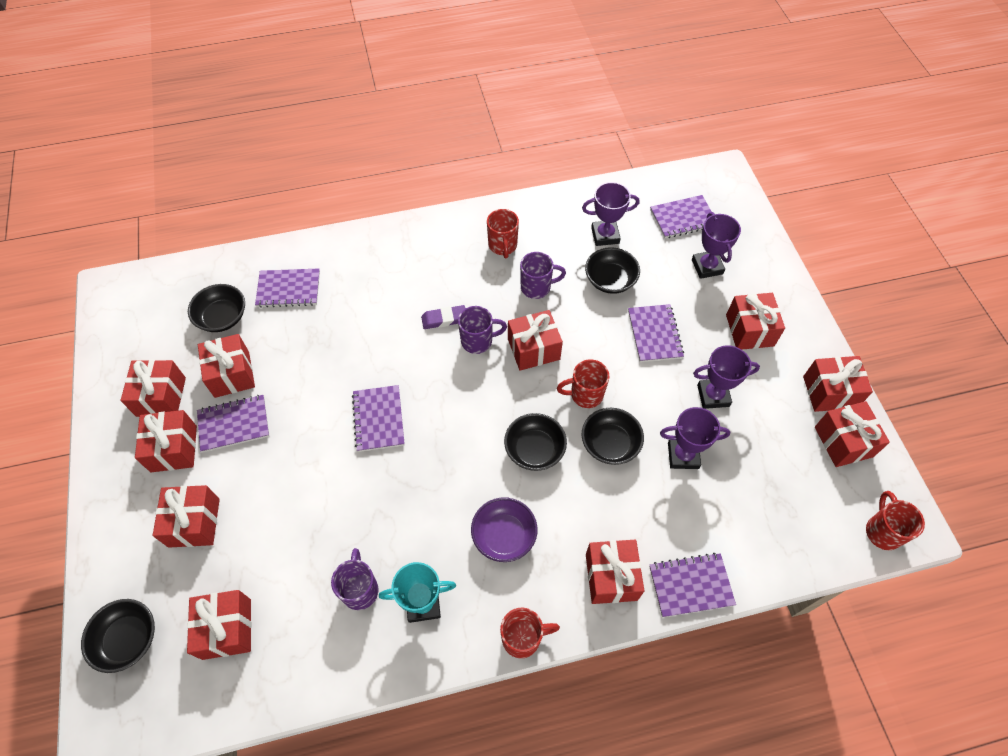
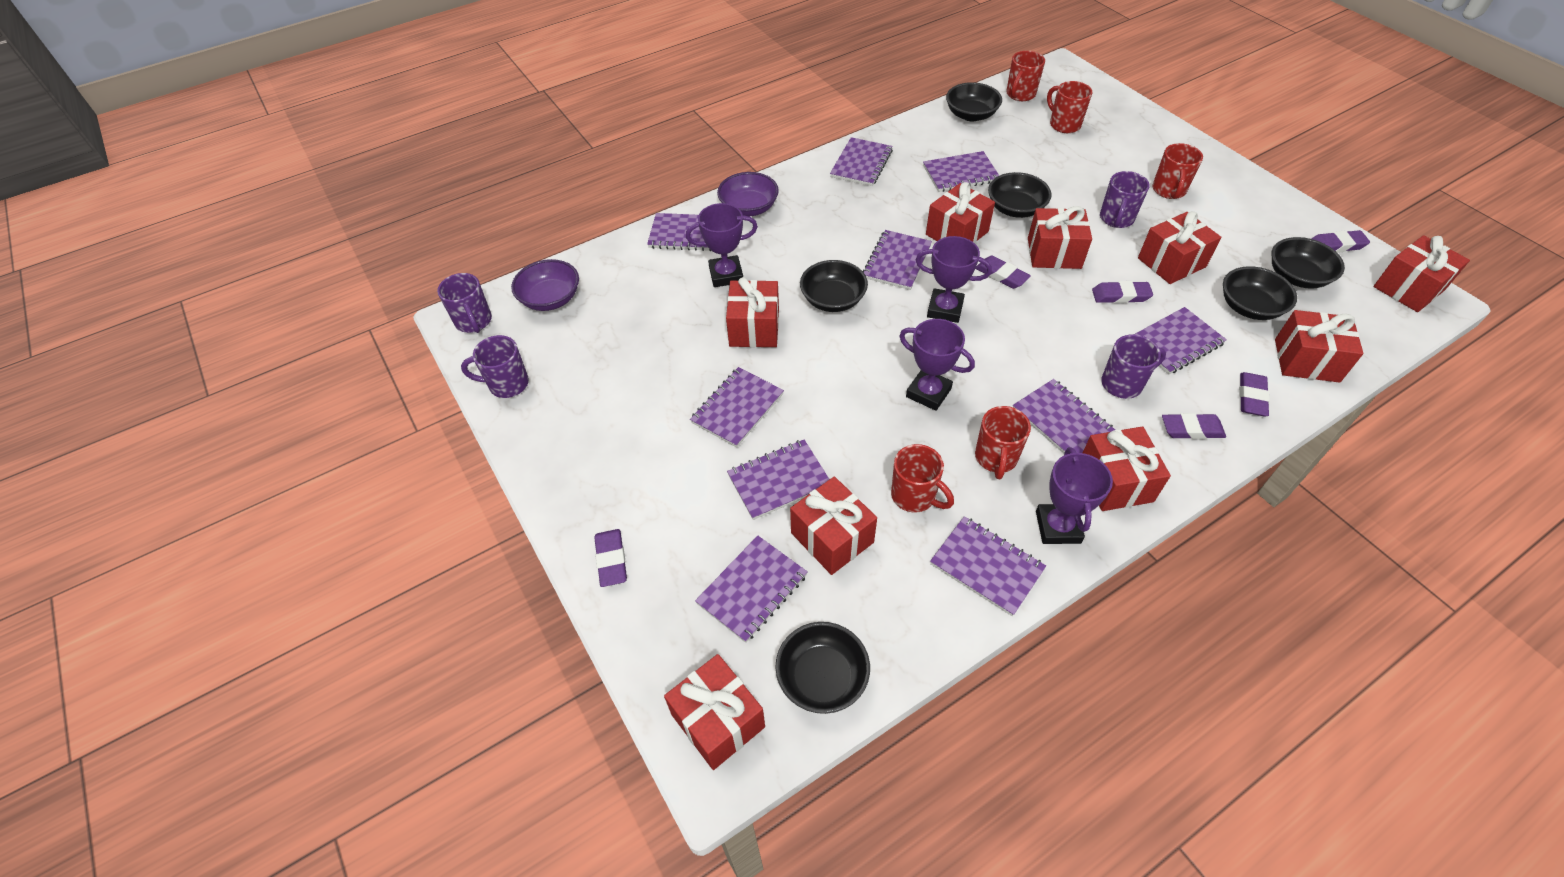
black bowl: [81,599,155,673] [188,284,245,332] [504,413,567,471] [582,408,644,465] [585,247,640,294] = 5 -> [775,622,870,714] [800,260,868,312] [946,82,1002,121] [988,172,1052,218] [1223,266,1297,320] [1271,237,1345,289] = 6
purple bowl: [471,497,537,562] = 1 -> [511,259,579,311] [717,172,779,216] = 2
purple eraser: [421,305,465,329] = 1 -> [594,529,627,587] [975,256,1031,289] [1092,281,1153,303] [1162,413,1226,439] [1239,372,1270,416] [1311,230,1370,253] = 6
purple mug: [331,548,379,610] [458,306,507,354] [520,252,566,299] = 3 -> [437,273,492,333] [461,335,529,398] [1100,171,1150,228] [1101,334,1166,399] = 4
purple notebook: [197,395,269,453] [255,268,320,308] [352,385,405,452] [628,304,684,362] [649,553,736,617] [650,195,712,238] = 6 -> [647,213,711,251] [690,367,784,448] [695,535,808,643] [727,440,830,520] [830,137,893,186] [863,230,932,290] [923,151,999,192] [930,516,1046,616] [1013,379,1115,453] [1134,307,1227,374] = 10
red gift: [120,360,186,417] [135,410,197,472] [153,485,220,548] [187,590,252,660] [198,334,255,398] [508,310,563,371] [586,540,644,604] [726,293,785,350] [803,356,873,412] [815,401,890,467] = 10 -> [664,654,765,770] [726,277,779,347] [790,477,877,575] [926,182,995,243] [1028,206,1092,269] [1083,426,1171,511] [1138,211,1221,284] [1275,310,1363,383] [1373,235,1470,312] = 9
red mug: [487,209,519,258] [500,607,560,658] [557,359,610,408] [866,491,925,550] = 4 -> [891,444,954,513] [975,406,1031,479] [1006,51,1045,101] [1047,81,1092,133] [1152,143,1203,199] = 5
turquoise trophy: [379,562,456,623] = 1 -> none = 0

